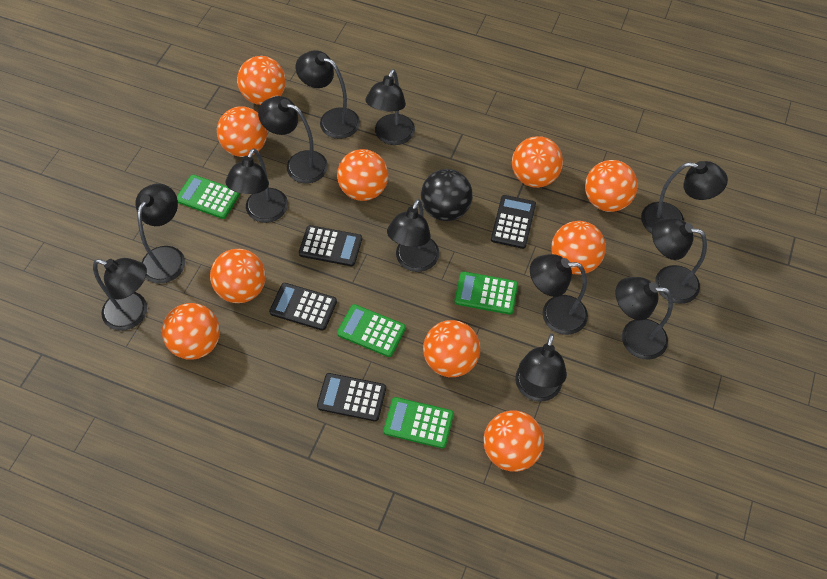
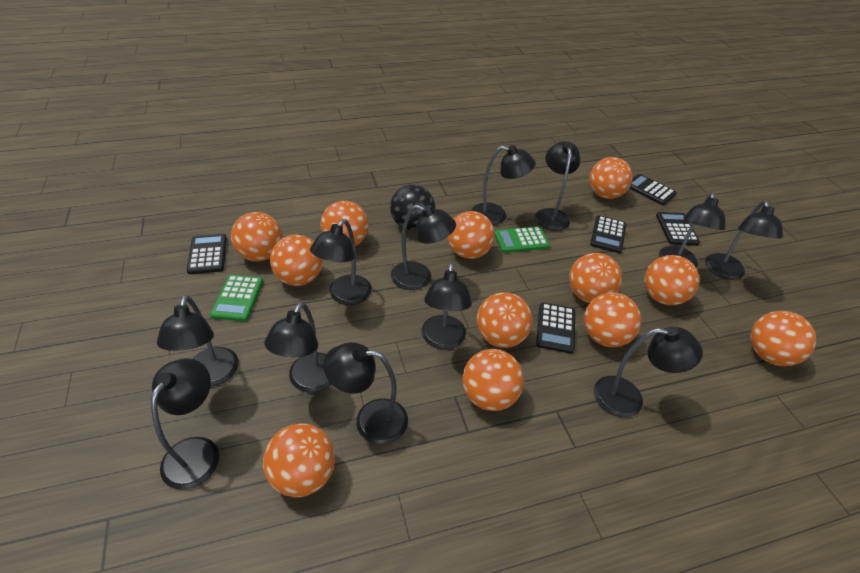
black calculator: [269,283,337,331] [299,225,362,266] [317,373,386,421] [491,195,536,249] = 4 -> [187,234,227,274] [536,302,575,354] [590,216,626,253] [629,174,677,205] [656,212,700,246] = 5
green calculator: [177,175,240,219] [337,304,406,357] [383,397,454,448] [454,271,518,315] = 4 -> [210,275,263,321] [495,226,550,253] = 2
orange ball: [162,303,220,360] [210,249,266,303] [217,107,267,157] [237,56,286,105] [337,149,388,201] [423,320,480,377] [483,410,544,472] [512,136,563,188] [551,221,606,275] [585,160,638,212] = 10 -> [231,212,283,262] [263,423,335,497] [270,235,323,286] [321,201,369,246] [447,211,495,259] [462,349,524,411] [477,292,533,348] [569,253,622,303] [584,292,641,347] [589,157,633,199] [644,255,699,305] [750,311,816,366] = 12

